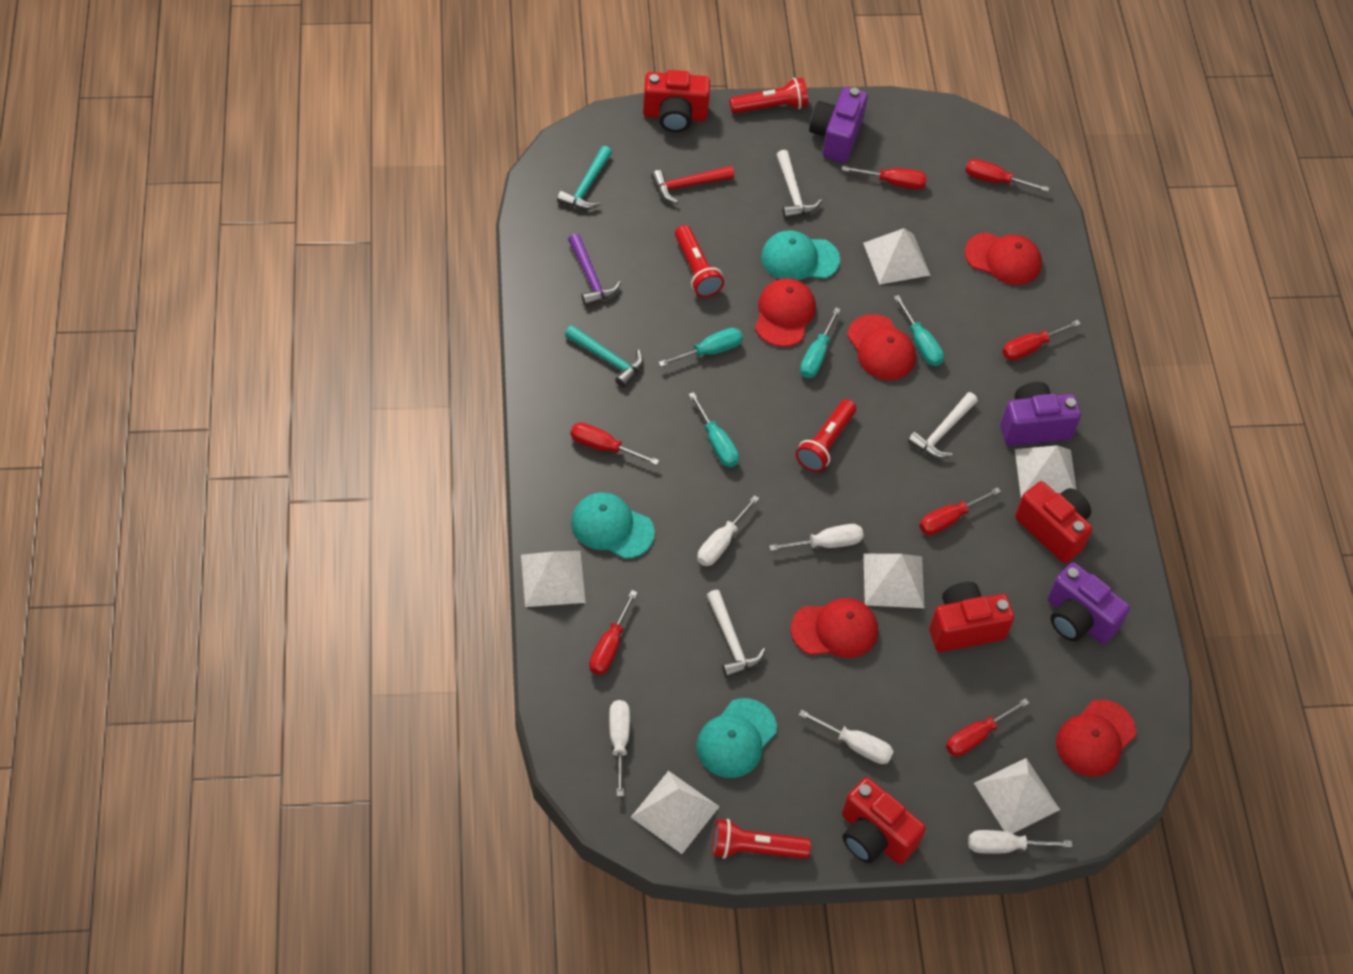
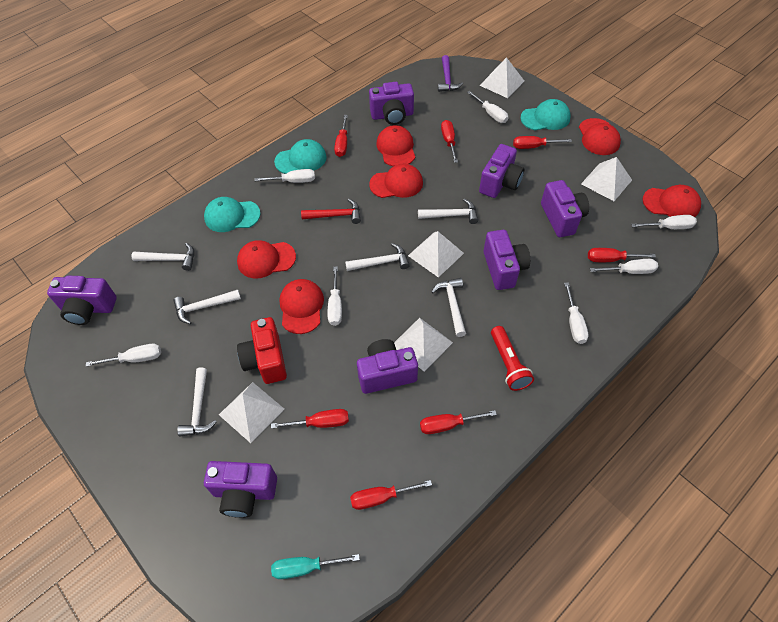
purple camera: [809,87,868,163] [1000,382,1081,446] [1047,562,1130,644] = 3 -> [47,276,117,325] [204,461,277,518] [357,339,418,394] [369,82,414,125] [479,144,524,198] [483,230,530,290] [541,180,589,237] = 7
red camera: [643,70,710,132] [842,777,926,864] [929,582,1014,652] [1015,481,1093,563] = 4 -> [237,317,287,384] = 1
red cap: [755,278,816,347] [791,598,878,658] [847,314,916,380] [965,232,1042,285] [1056,699,1136,777] = 5 -> [237,240,296,279] [279,279,324,334] [369,164,423,198] [376,125,415,167] [579,118,621,155] [643,185,701,217] = 6
red flashlight: [675,225,724,297] [712,819,811,859] [729,78,808,114] [796,399,856,472] = 4 -> [491,326,534,391] = 1
turquoise hammer: [557,146,612,210] [565,325,643,388] = 2 -> none = 0
turquoise screwdriver: [658,328,743,367] [688,392,739,467] [800,307,841,378] [894,295,944,366] = 4 -> [271,554,360,579] = 1
white hammer: [706,590,766,678] [776,150,822,219] [908,392,978,458] = 3 -> [132,243,194,271] [173,290,241,324] [177,367,217,437] [345,243,410,271] [418,199,478,224] [432,278,466,337] = 6
white pyramid: [521,551,586,607] [631,771,719,854] [863,228,930,285] [863,554,924,608] [974,758,1060,833] [1015,445,1077,498] = 6 -> [219,382,284,443] [394,318,453,372] [408,231,464,277] [480,57,524,98] [581,157,632,201] = 5
white screwdriver: [609,700,630,797] [697,495,759,566] [769,524,864,551] [799,710,894,764] [968,830,1072,854] = 5 -> [86,344,161,367] [255,169,315,183] [327,266,342,326] [467,91,508,123] [564,282,589,344] [590,259,658,274] [631,215,697,229] = 7

